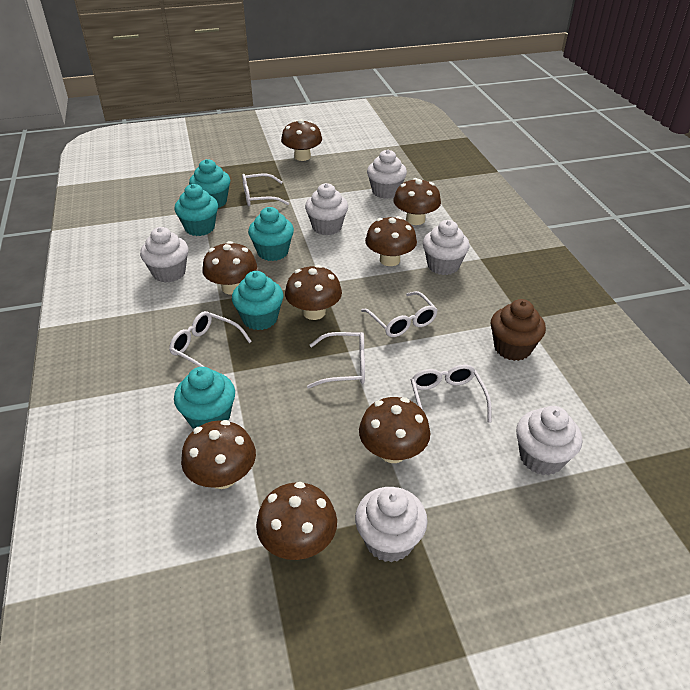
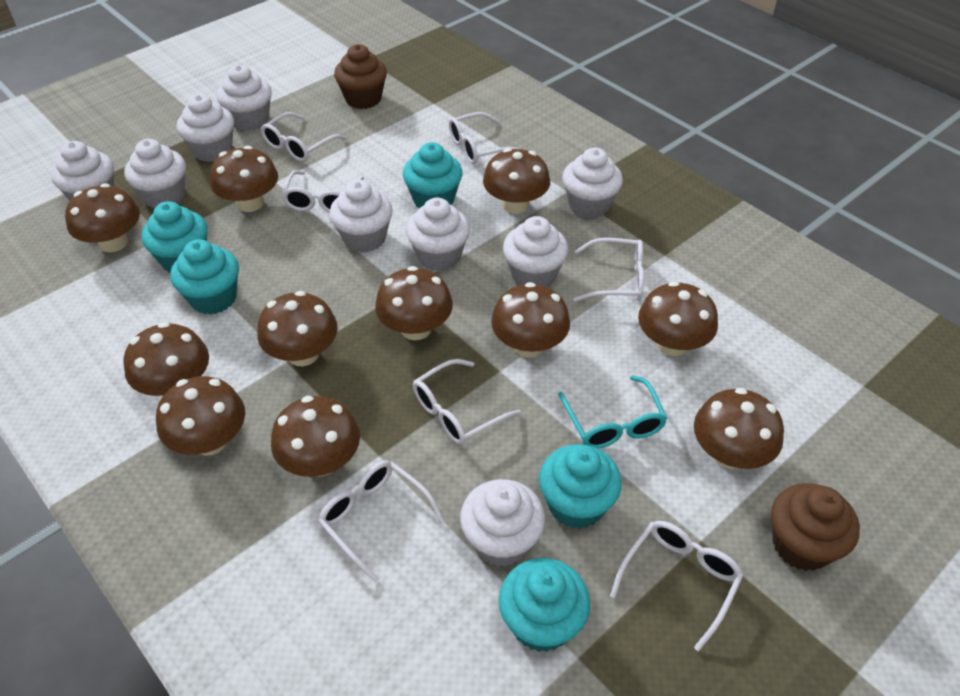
brown cupcake: [491,299,546,361] = 1 -> [334,44,387,109] [771,483,860,571] = 2
brown mushroom: [181,420,256,489] [202,241,257,295] [256,482,337,560] [281,119,322,161] [285,265,342,320] [359,397,430,463] [365,216,417,266] [393,178,441,225] = 8 -> [65,183,140,252] [123,322,209,396] [156,376,245,456] [210,146,278,212] [257,291,338,366] [271,396,360,477] [375,266,453,340] [483,148,550,214] [491,282,570,357] [638,281,718,356] [694,388,784,469] = 11
turquoise glasses: none = 0 -> [558,375,668,449] = 1
white cupcake: [140,227,188,283] [305,183,348,235] [355,487,428,563] [367,150,407,199] [423,220,470,275] [516,406,582,475] = 6 -> [51,141,114,201] [124,139,186,208] [177,94,234,162] [217,65,272,131] [330,180,393,253] [406,198,470,271] [460,479,545,567] [503,216,568,287] [562,148,623,219] = 9
white glasses: [169,311,252,367] [242,173,289,206] [307,332,365,389] [361,291,438,337] [411,365,492,422] = 5 -> [261,112,346,162] [281,170,364,213] [318,460,445,583] [413,359,522,445] [449,112,518,164] [573,238,644,302] [610,521,743,651] = 7

